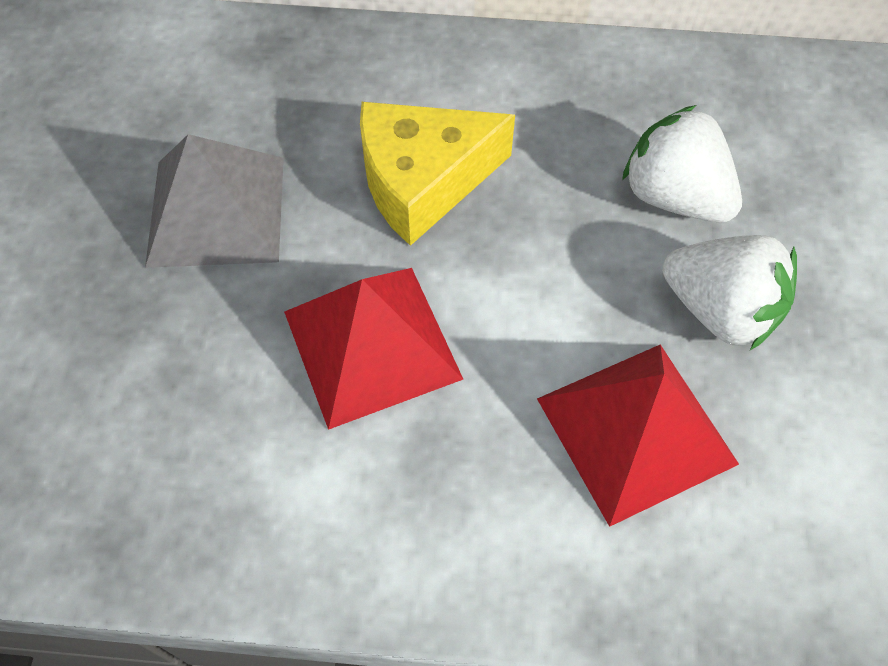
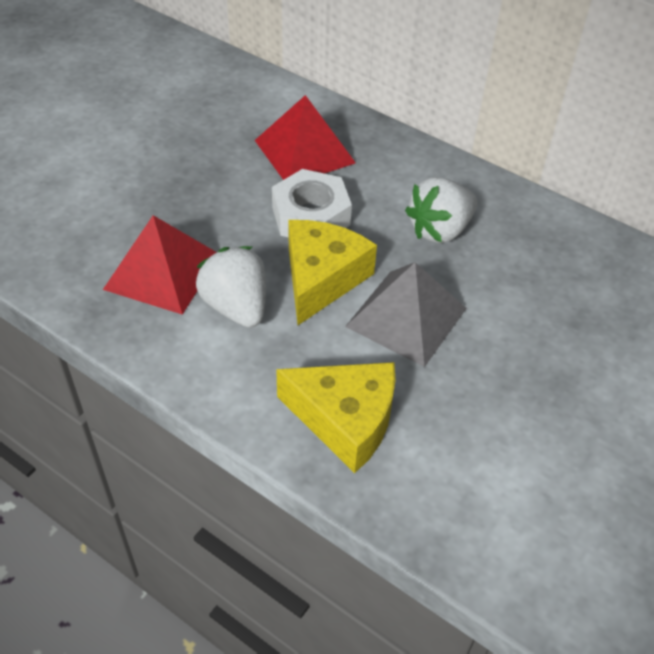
white nut: none = 0 -> [272,169,352,238] = 1
yellow cheese: [360,102,515,246] = 1 -> [276,362,396,473] [288,220,377,325] = 2

